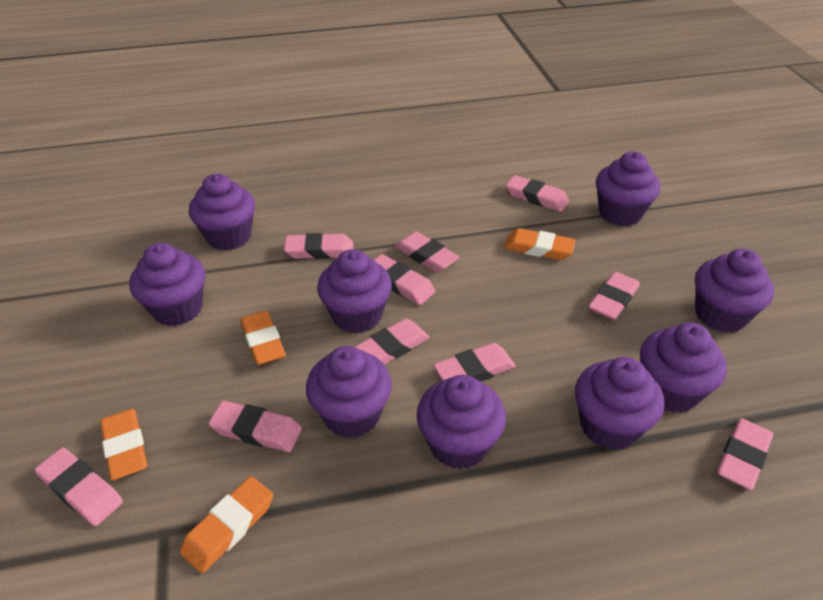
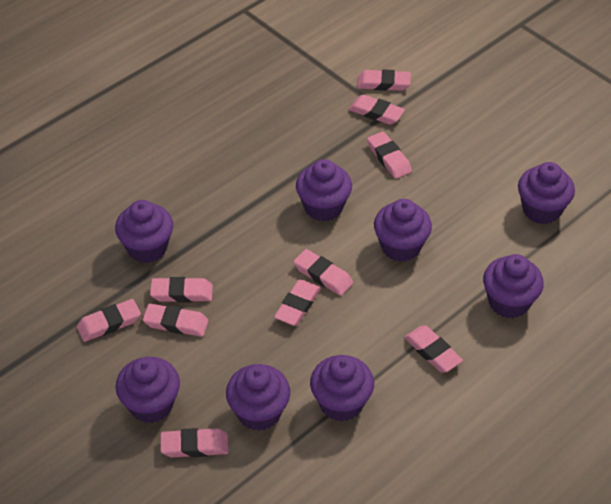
orange eraser: [100,409,147,481] [180,476,273,573] [240,311,286,365] [504,228,576,260] = 4 -> none = 0
purple cupcake: [129,243,205,326] [189,174,255,251] [306,346,392,438] [317,249,392,333] [417,375,506,470] [575,357,664,450] [596,151,660,227] [640,322,727,413] [695,248,774,333] = 9 -> [115,200,173,263] [116,357,180,423] [226,364,290,431] [296,159,352,221] [310,355,374,421] [374,199,432,262] [483,254,544,318] [518,162,575,224] = 8

